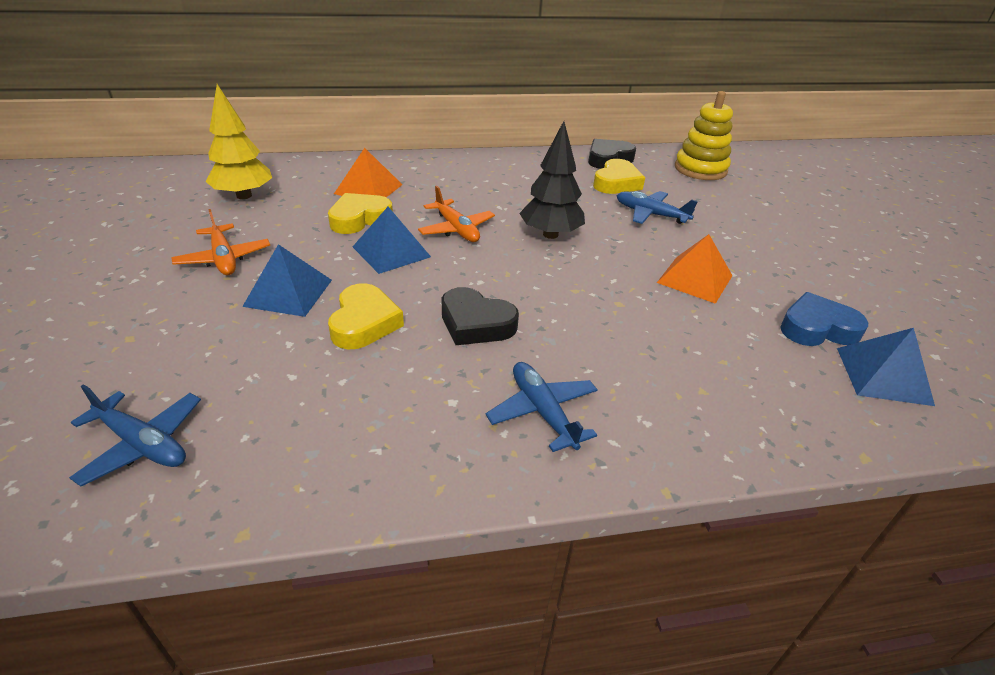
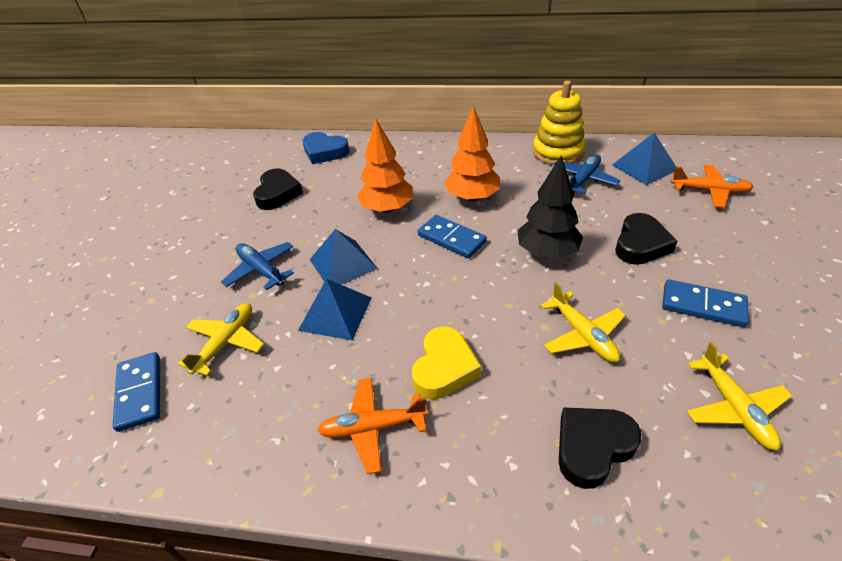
black heart: [442,287,519,345] [588,139,636,169] = 2 -> [253,168,303,210] [559,408,641,489] [615,213,677,265] = 3
blue domino: none = 0 -> [112,352,160,432] [418,215,487,258] [662,279,749,327] = 3
blue plane: [69,384,201,486] [486,362,598,452] [616,191,698,224] = 3 -> [221,242,294,291] [551,154,620,194] = 2
orange pyramid: [334,148,402,197] [657,234,733,304] = 2 -> none = 0
orange tree: none = 0 -> [357,118,413,213] [444,106,500,202] = 2
yellow heart: [328,193,393,234] [328,283,404,349] [593,159,645,194] = 3 -> [412,326,481,400] = 1
yellow plane: none = 0 -> [178,303,264,376] [541,282,626,362] [687,342,792,450] = 3
yellow tree: [205,84,272,199] = 1 -> none = 0

